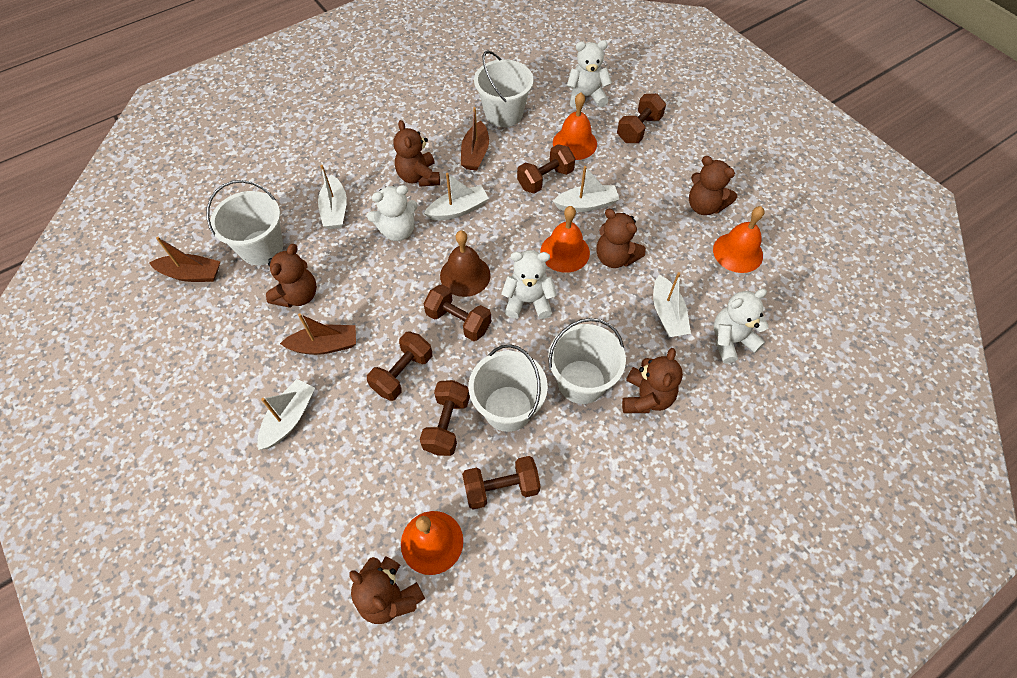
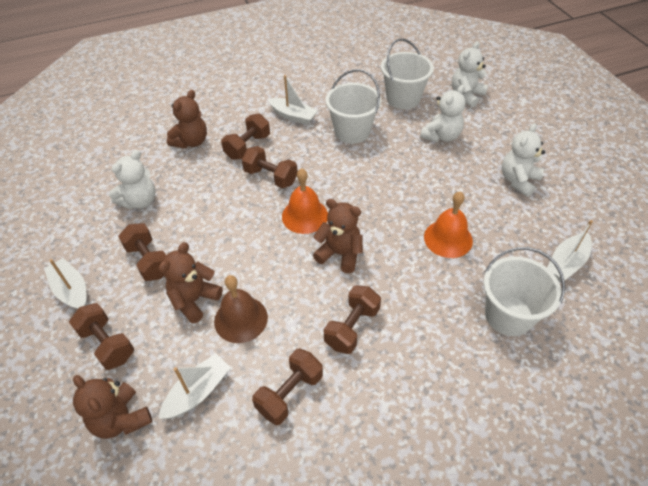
brown boat: [150,237,220,282] [280,313,356,355] [461,107,489,171] = 3 -> none = 0
brown teddy bear: [266,244,317,308] [349,556,425,624] [393,120,440,187] [596,209,646,268] [622,348,683,413] [689,156,737,215] = 6 -> [73,375,152,439] [159,242,223,324] [167,90,207,149] [313,199,363,273] = 4
orange bell: [401,511,463,575] [540,206,590,273] [553,93,597,160] [713,206,764,273] = 4 -> [282,168,328,234] [424,191,473,258] = 2
white boat: [257,379,315,450] [318,165,347,229] [424,173,489,221] [553,166,619,212] [653,272,691,337] = 5 -> [44,258,87,309] [159,353,231,419] [268,75,318,125] [547,220,593,282] = 4
white bucket: [206,180,283,265] [469,344,548,432] [474,51,533,127] [548,318,626,404] = 4 -> [326,69,381,143] [381,38,434,109] [483,247,565,336] = 3

